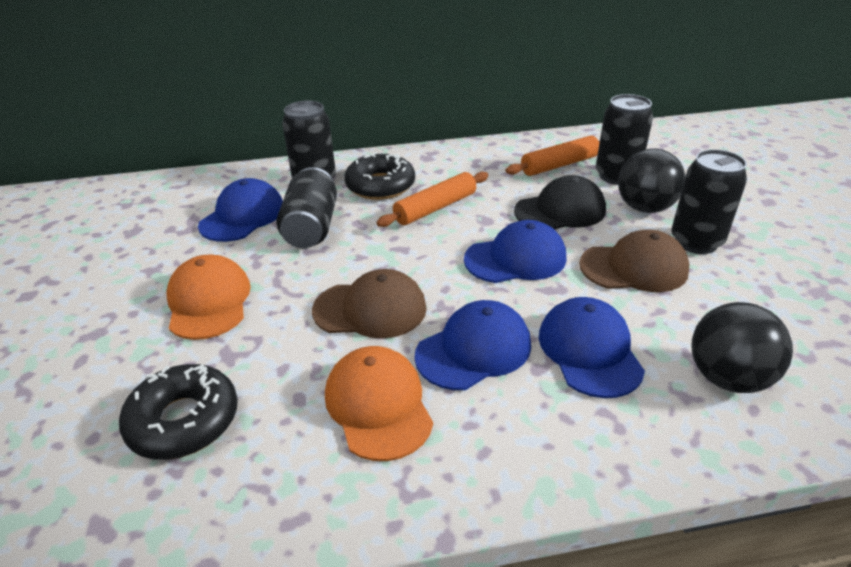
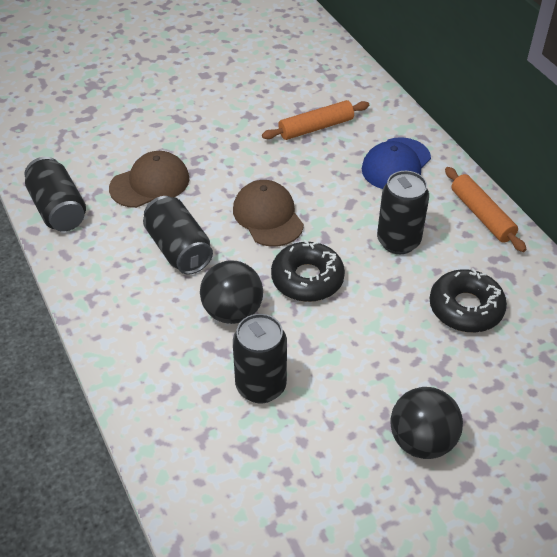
black cap: [514,175,606,229] = 1 -> none = 0
blue cap: [198,178,283,242] [414,300,531,390] [464,220,566,283] [539,297,645,398] = 4 -> [362,137,431,189] = 1
orange cap: [166,255,251,340] [325,346,433,461] = 2 -> none = 0

